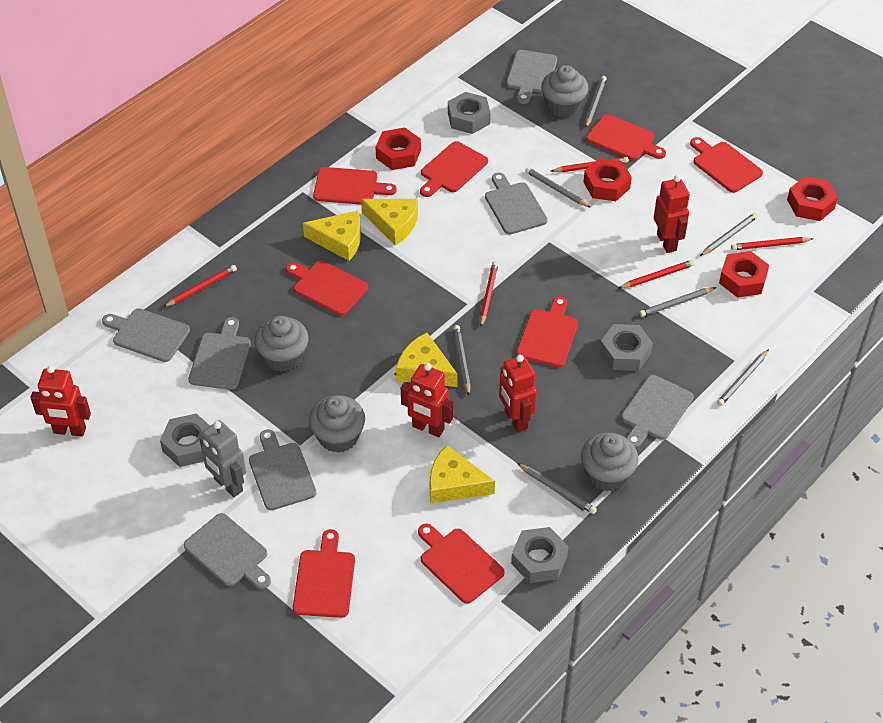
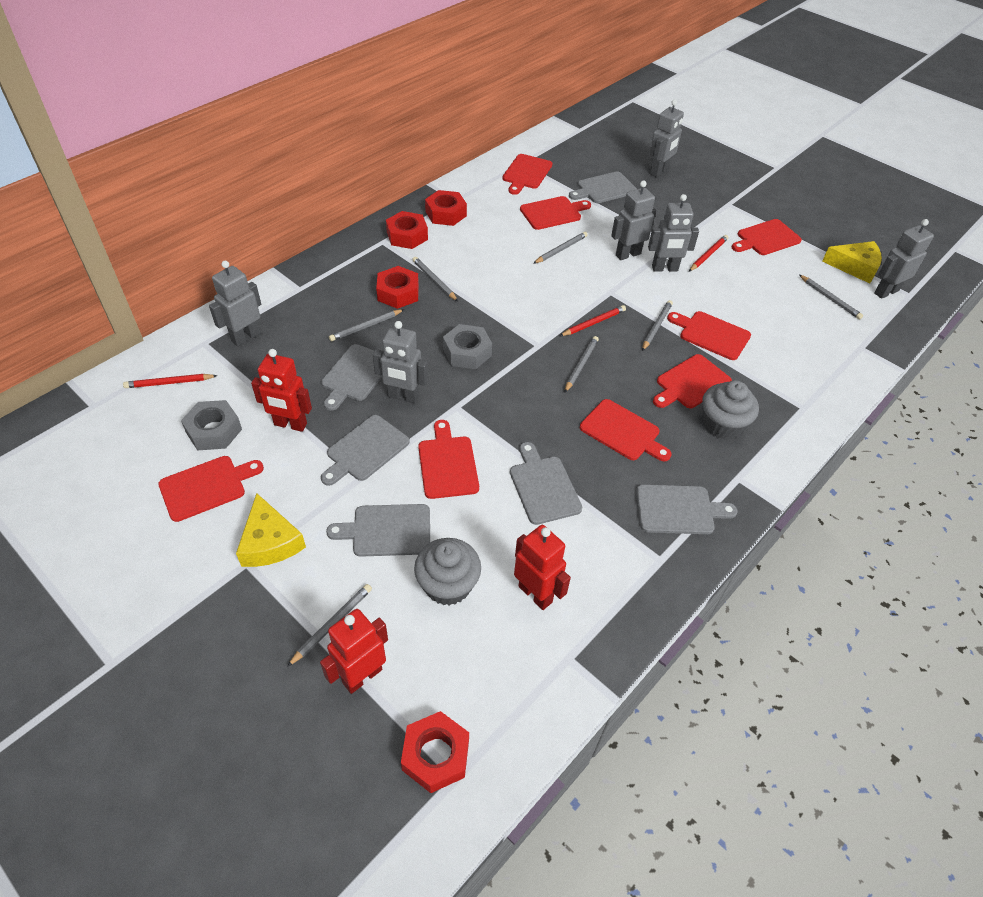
grey cupcake: [254,316,309,372] [309,395,365,453] [541,65,589,117] [581,433,639,491] = 4 -> [414,538,481,606] [702,381,759,439] = 2
grey cutting board: [102,309,190,362] [184,513,271,589] [188,317,251,390] [249,429,317,510] [485,172,548,235] [506,50,557,104] [621,375,694,448] = 7 -> [321,344,382,411] [321,415,409,486] [326,504,430,557] [510,442,583,525] [569,171,637,203] [636,484,737,534] = 6
grey nut: [160,414,210,467] [448,92,490,134] [511,527,568,583] [600,324,653,371] = 4 -> [181,400,242,451] [443,324,492,369] = 2
grey robot: [199,420,246,497] = 1 -> [209,261,261,347] [373,321,428,404] [611,181,656,260] [648,194,699,272] [649,99,684,177] [874,219,934,299] = 6
red pencil: [163,265,237,307] [480,261,498,327] [551,157,629,172] [619,260,695,288] [731,237,813,250] = 5 -> [123,374,218,388] [560,305,626,336] [689,235,728,272] = 3
red robot: [30,365,91,437] [401,363,453,437] [499,355,537,432] [654,175,690,253] = 4 -> [251,349,312,432] [320,609,388,694] [514,525,571,610] = 3
yellow cheese: [303,210,361,261] [361,199,418,245] [396,333,458,387] [430,445,495,503] = 4 -> [236,493,306,567] [822,241,882,283] = 2

